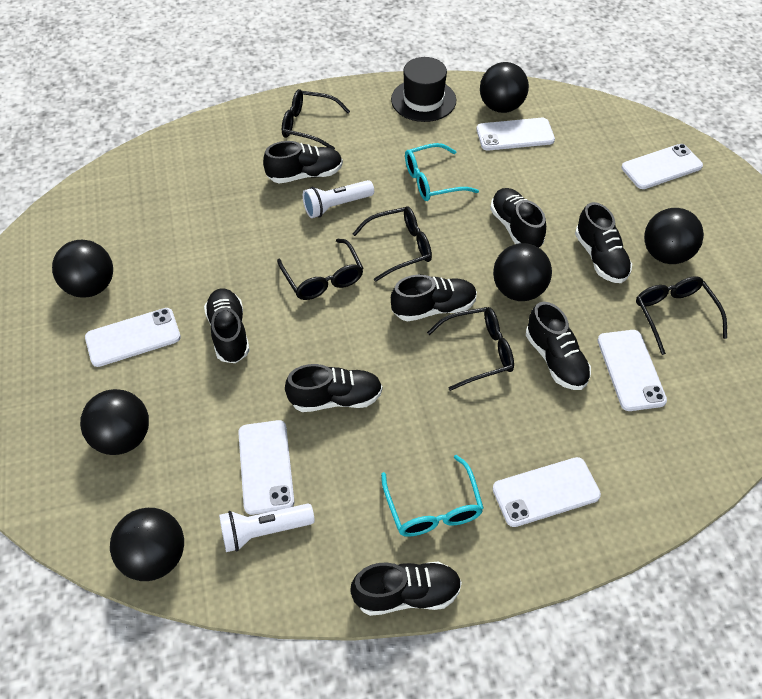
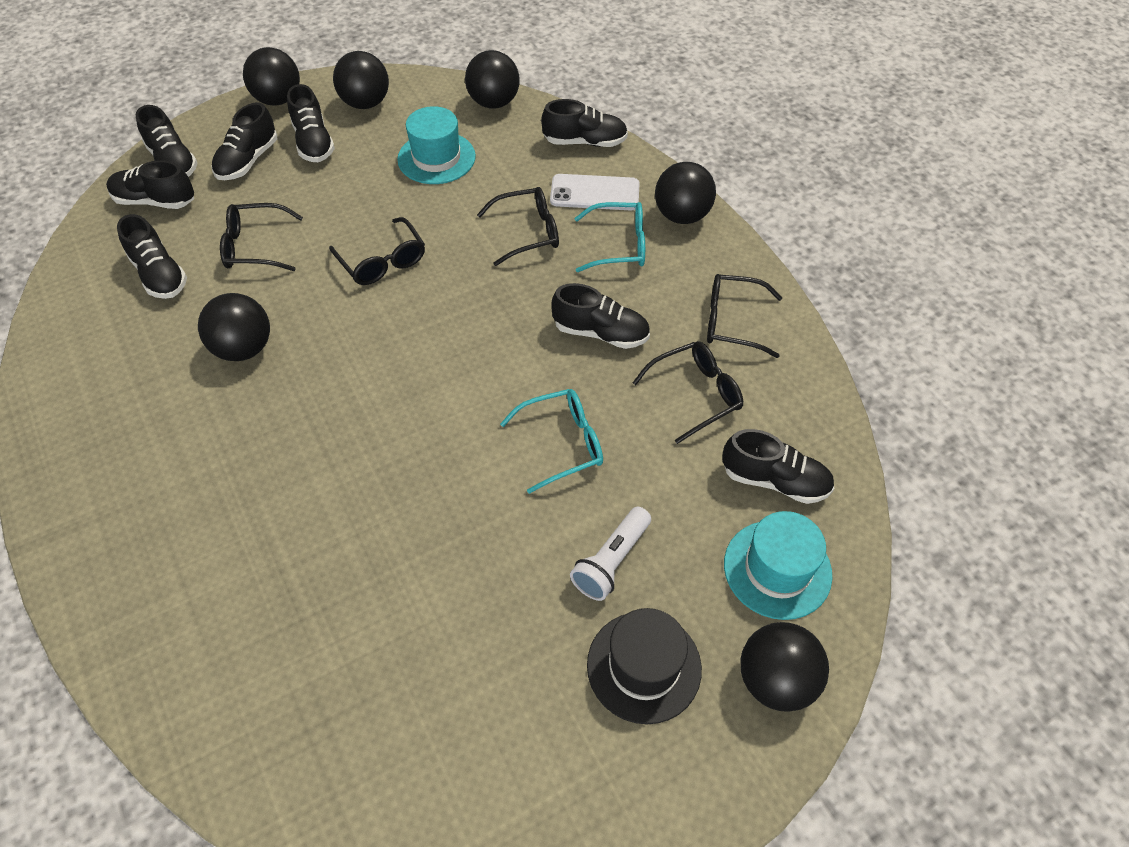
turquoise hat: none = 0 -> [397,106,476,184] [724,511,832,620] = 2
white flashlight: [219,504,315,552] [303,180,374,218] = 2 -> [570,507,651,601] = 1
white phone: [85,308,181,367] [238,420,294,515] [476,118,555,151] [493,457,601,527] [598,330,667,411] [621,144,703,189] = 6 -> [550,174,640,210] = 1

